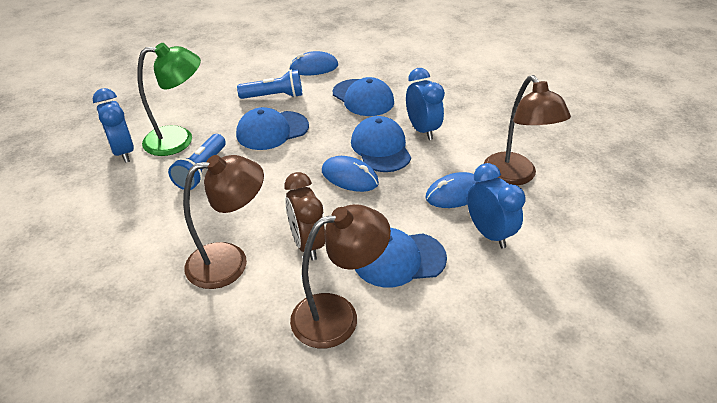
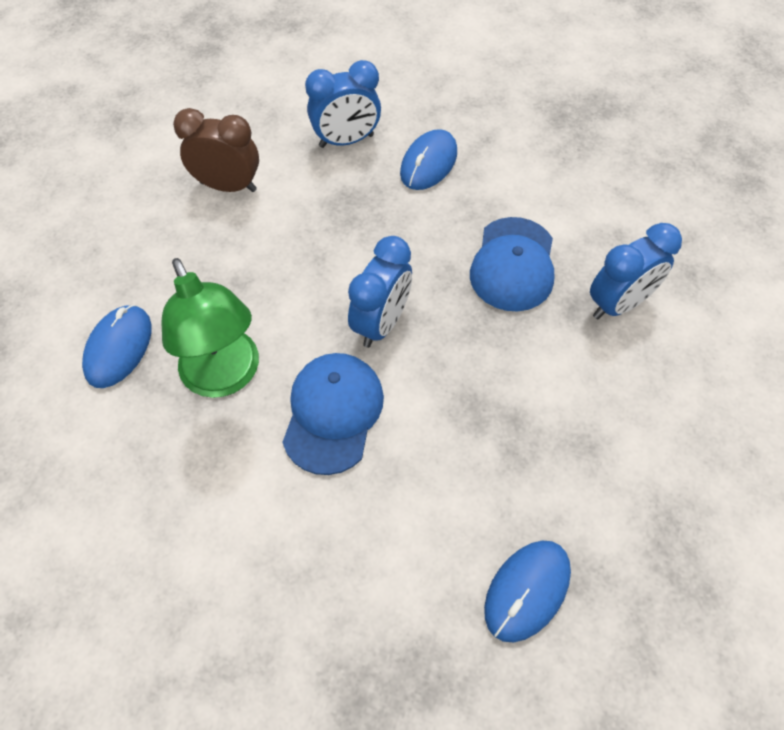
blue cap: [236,107,309,150] [333,77,394,116] [351,116,411,172] [355,228,447,288] = 4 -> [282,353,384,475] [470,217,555,311] = 2
blue flashlight: [168,134,226,190] [237,69,302,99] = 2 -> none = 0
brown lamp: [183,155,264,289] [290,204,391,348] [484,75,571,185] = 3 -> none = 0

